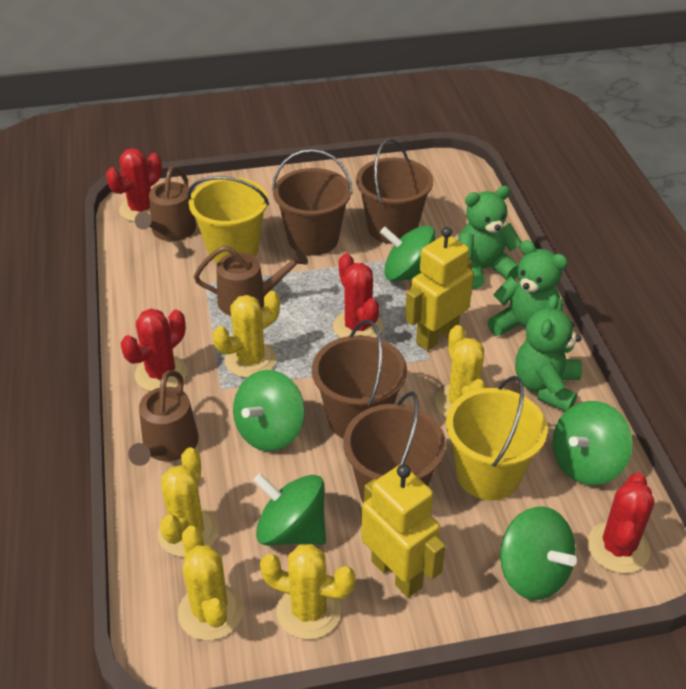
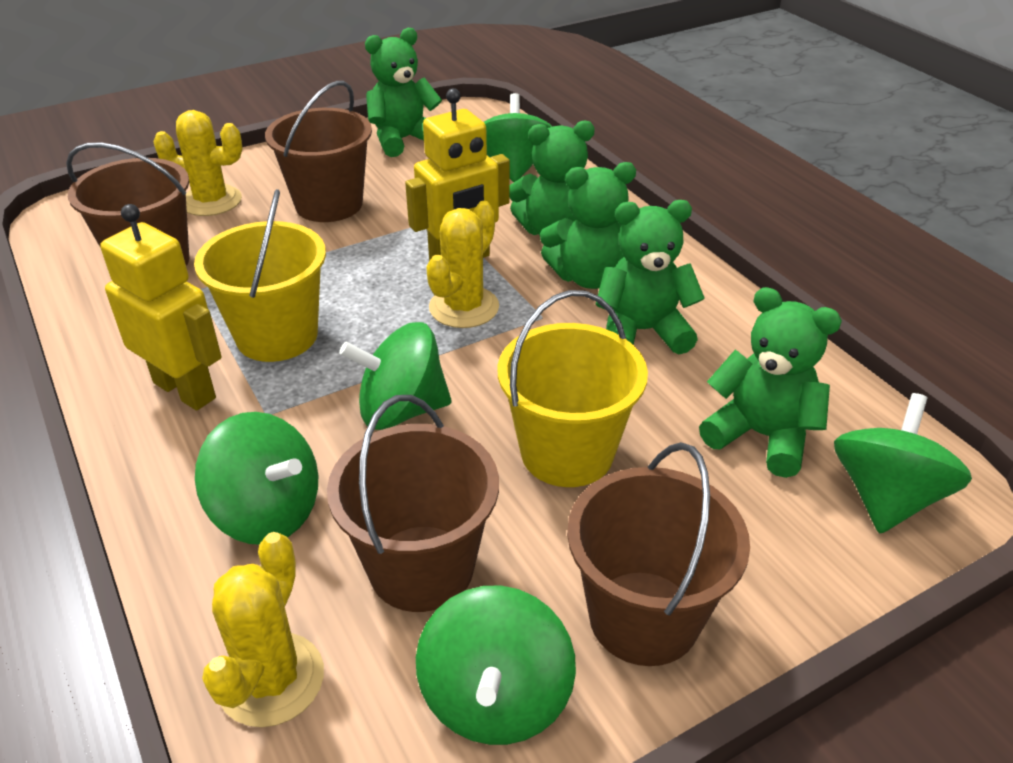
brown watering can: [128,370,199,466] [135,166,196,241] [194,246,308,316] = 3 -> none = 0
green teddy bear: [458,186,522,289] [488,240,568,341] [515,295,582,411] = 3 -> [365,28,442,157] [510,120,595,235] [540,162,636,289] [595,200,705,354] [699,287,842,478] = 5
red cactus: [106,148,162,222] [121,309,188,391] [333,253,383,338] [587,472,654,573] = 4 -> none = 0
yellow cactus: [157,447,219,557] [178,526,243,641] [213,291,280,378] [260,544,356,640] [435,325,487,418] = 5 -> [153,110,242,216] [202,532,324,727] [426,201,499,328] = 3

